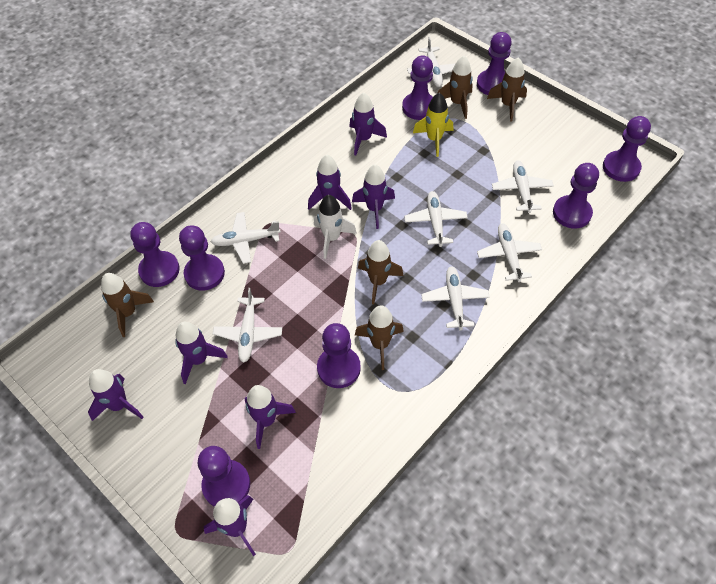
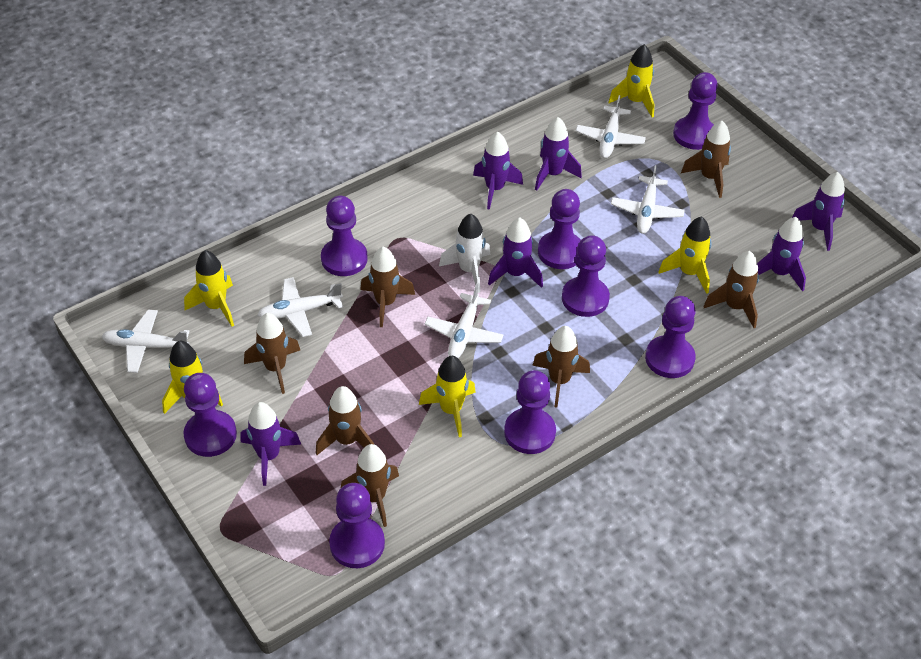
brown rocket: [101,273,154,337] [355,305,404,370] [358,240,404,304] [438,56,473,119] [487,57,527,121] = 5 -> [244,313,300,394] [316,386,374,455] [341,444,399,527] [360,247,415,327] [532,326,590,407] [681,121,731,198] [703,251,759,328] = 7
purple rocket: [88,369,144,421] [175,322,228,384] [204,495,256,556] [244,385,296,449] [308,155,352,210] [349,92,387,155] [352,164,395,229] = 7 -> [241,402,301,486] [473,132,523,210] [488,217,543,288] [535,117,582,191] [757,217,806,292] [792,172,845,251] = 6
white plane: [211,212,281,264] [213,288,282,363] [404,191,468,247] [407,37,456,87] [421,266,490,331] [477,223,542,282] [492,161,554,213] = 7 -> [102,310,190,373] [258,277,343,337] [425,283,503,358] [576,95,646,158] [611,165,685,234] = 5
yellow rocket: [413,93,453,157] = 1 -> [162,341,223,414] [184,250,234,327] [419,356,476,437] [609,44,654,118] [658,216,712,294] = 5

